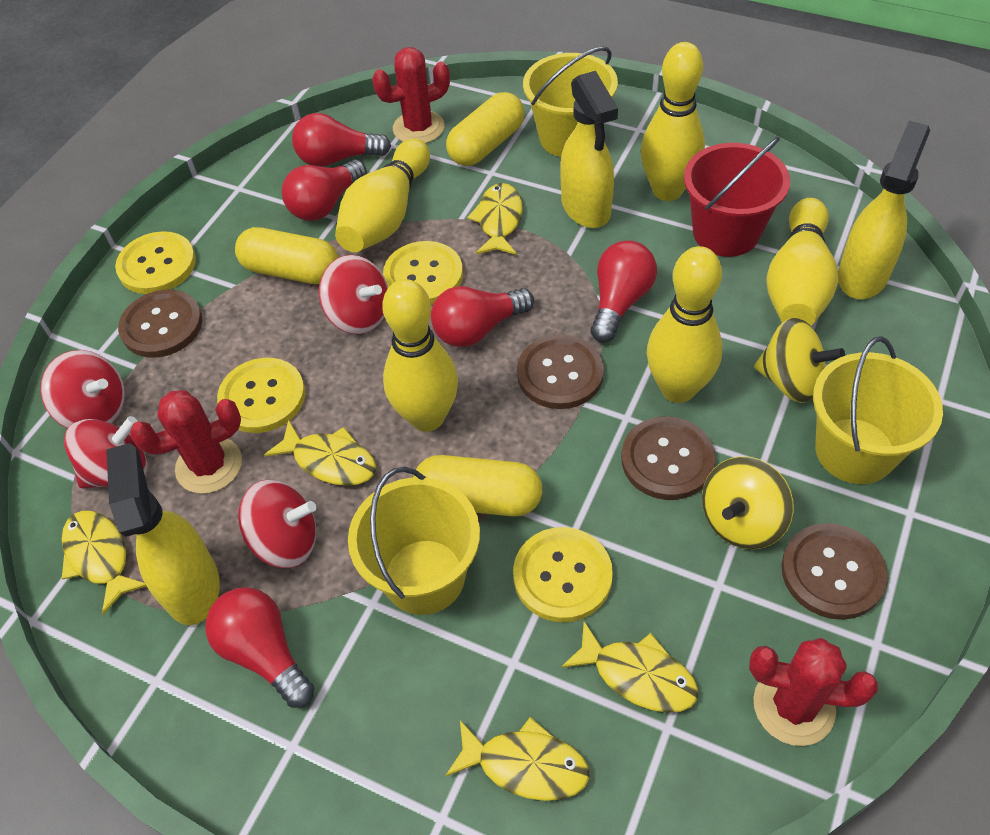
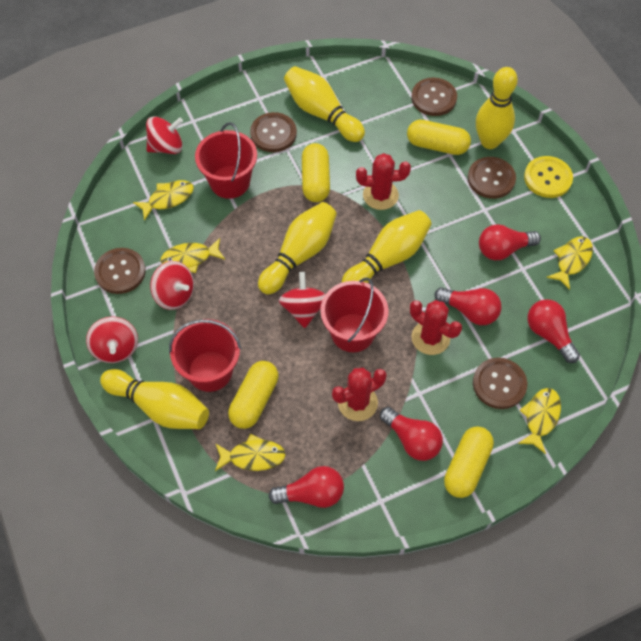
brown button: [118,289,203,358] [517,334,604,409] [621,416,716,500] [781,523,888,620] = 4 -> [94,248,146,294] [250,112,297,152] [411,77,457,116] [468,157,516,199] [473,358,527,409] = 5
red bucket: [684,137,790,257] = 1 -> [169,319,241,392] [195,122,257,199] [320,278,389,352] = 3
yellow bucket: [348,467,480,615] [523,46,618,157] [813,336,943,484] = 3 -> none = 0
yellow button: [115,231,196,294] [217,358,305,433] [383,241,463,305] [513,527,613,622] = 4 -> [524,156,573,198] = 1
yellow capsule: [235,227,339,284] [413,455,542,517] [446,92,525,166] = 3 -> [228,361,278,429] [302,143,330,202] [407,120,471,155] [444,426,494,498] = 4
yellow spinning top: [702,456,794,549] [754,318,845,403] = 2 -> none = 0
yellow spray bottle: [106,443,220,625] [561,71,618,228] [838,121,930,299] = 3 -> none = 0

